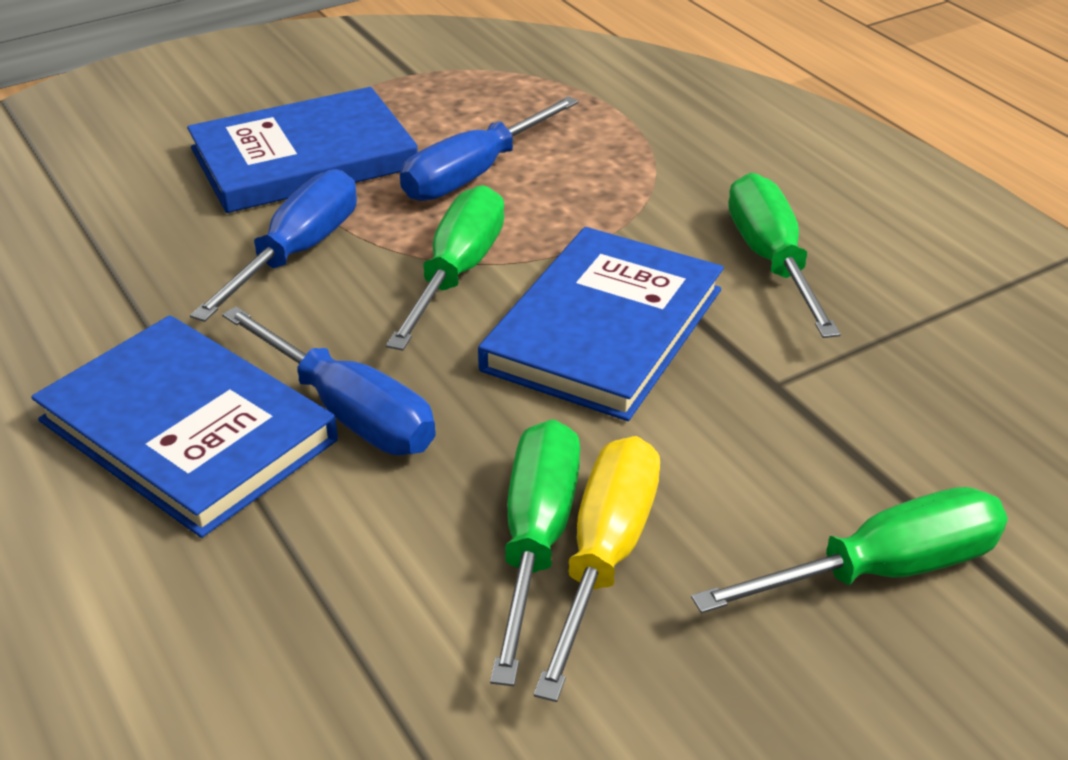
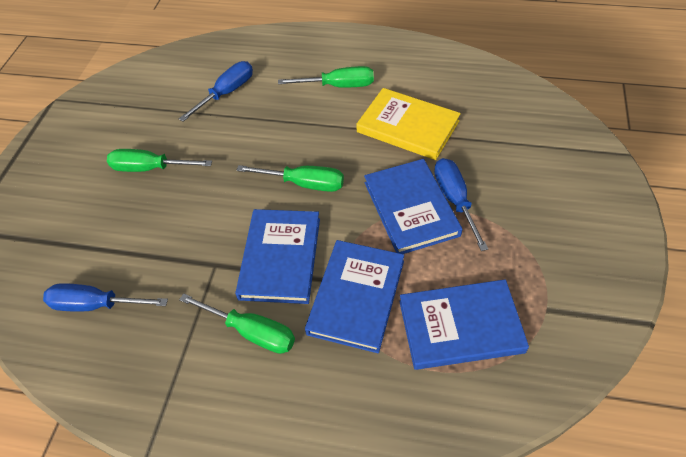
blue book: [31,315,338,538] [187,87,418,213] [478,227,724,421] = 3 -> [235,209,320,304] [305,240,404,353] [364,159,463,254] [399,279,529,370] = 4
yellow book: none = 0 -> [356,88,461,160] = 1
yellow screwdriver: [534,436,660,702] = 1 -> none = 0

